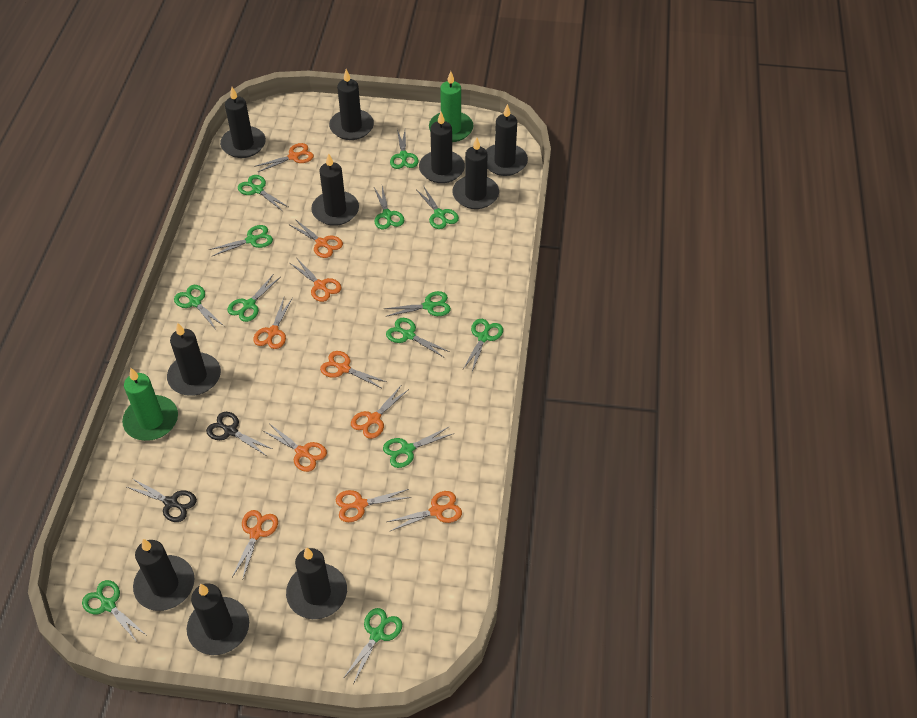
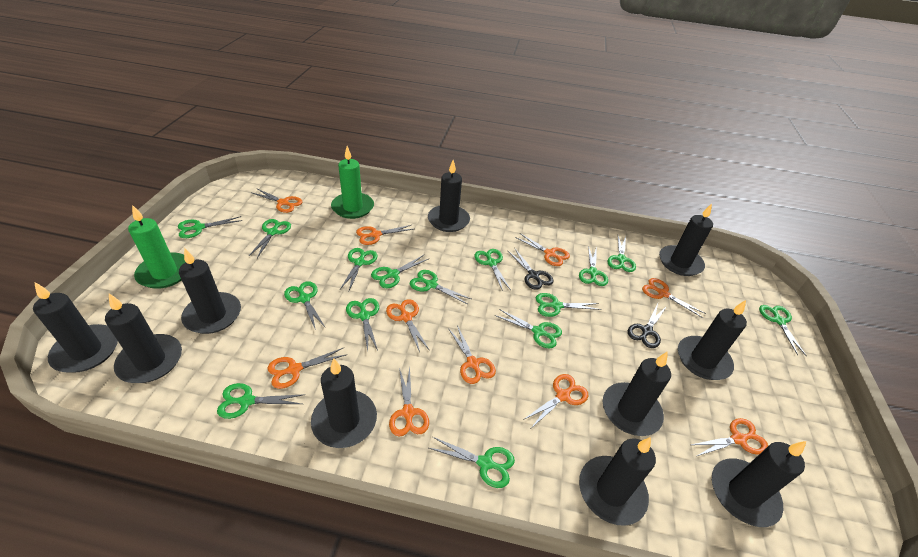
green scissors: [82,580,146,642] [174,285,224,331] [209,225,273,256] [227,275,280,322] [238,175,288,211] [344,608,402,684] [374,186,404,230] [383,426,454,468] [384,291,451,317] [386,318,450,357] [390,129,419,169] [417,187,459,229] [463,319,503,372] = 13 -> [178,216,242,238] [217,383,305,419] [249,219,291,258] [284,281,326,330] [340,248,378,291] [346,298,379,352] [371,255,428,288] [409,270,471,304] [429,437,515,488] [474,249,511,291] [495,309,562,349] [536,293,601,317] [579,246,608,286] [608,236,636,272] [759,305,806,356] = 15

